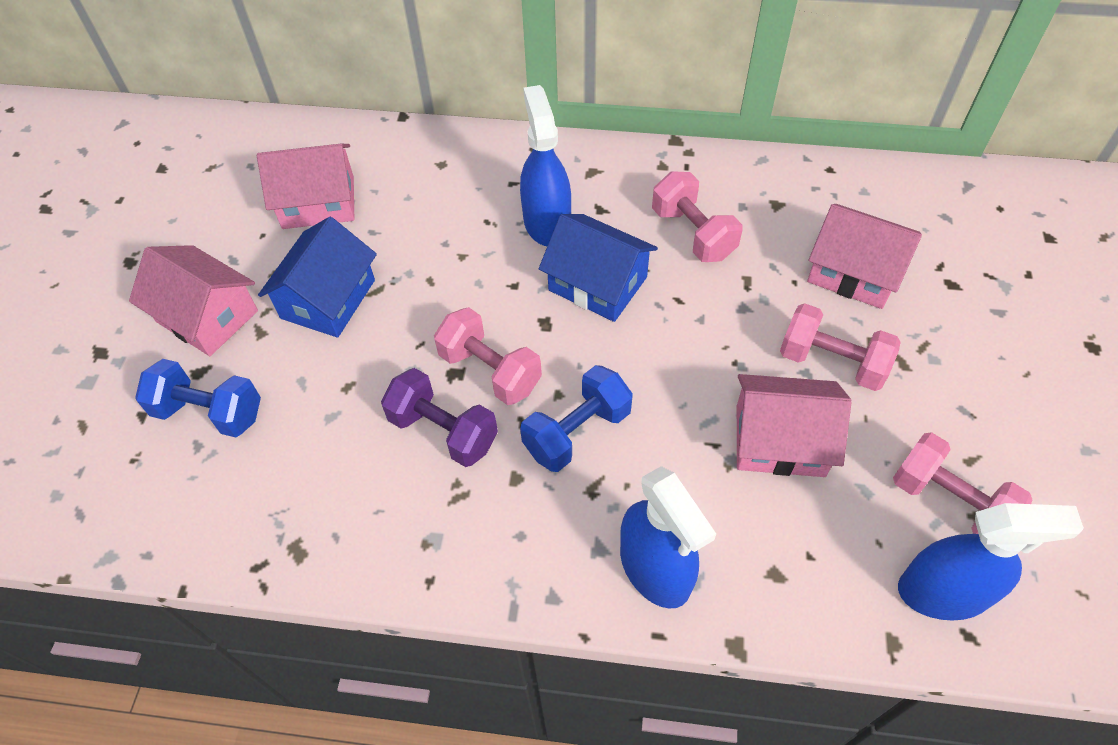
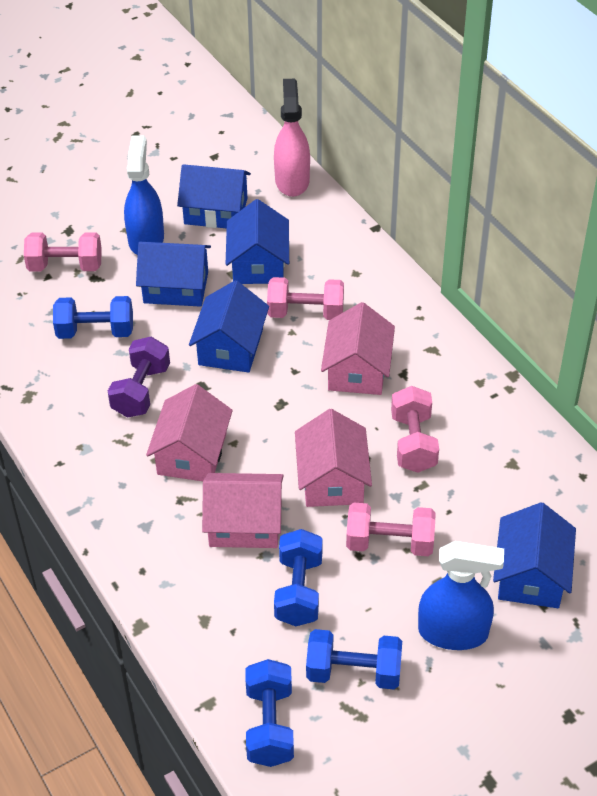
blue dumbbell: [135,359,261,438] [520,365,633,472] = 2 -> [53,296,133,339] [245,659,294,767] [274,529,322,626] [306,629,402,689] = 4
blue house: [258,217,377,338] [539,214,658,322] = 2 -> [136,242,211,307] [177,164,251,228] [189,280,269,373] [226,199,289,284] [493,502,576,608] = 5
blue spray bottle: [520,85,571,246] [620,466,716,608] [898,503,1084,620] = 3 -> [124,135,164,255] [418,541,504,650] = 2
pink spray bottle: none = 0 -> [274,79,310,197] = 1

